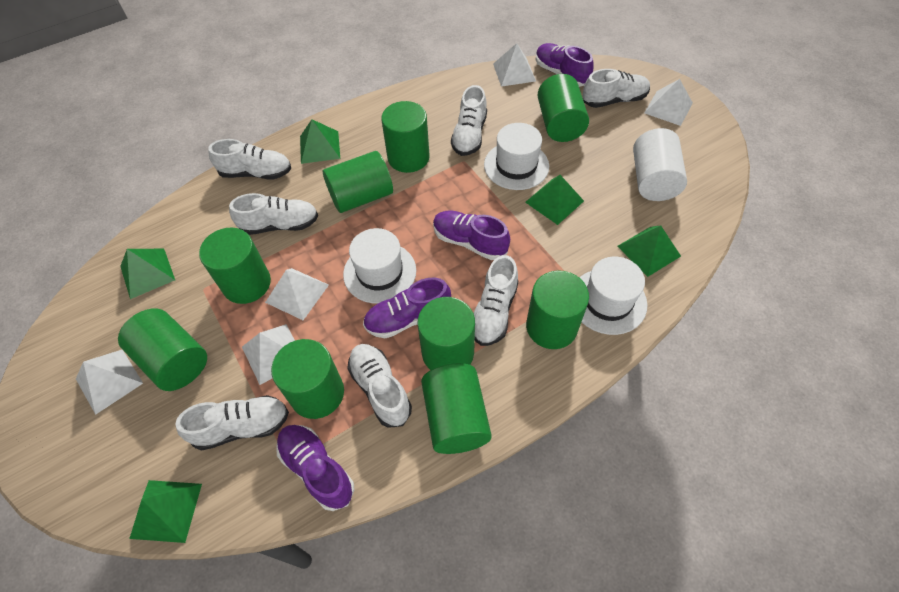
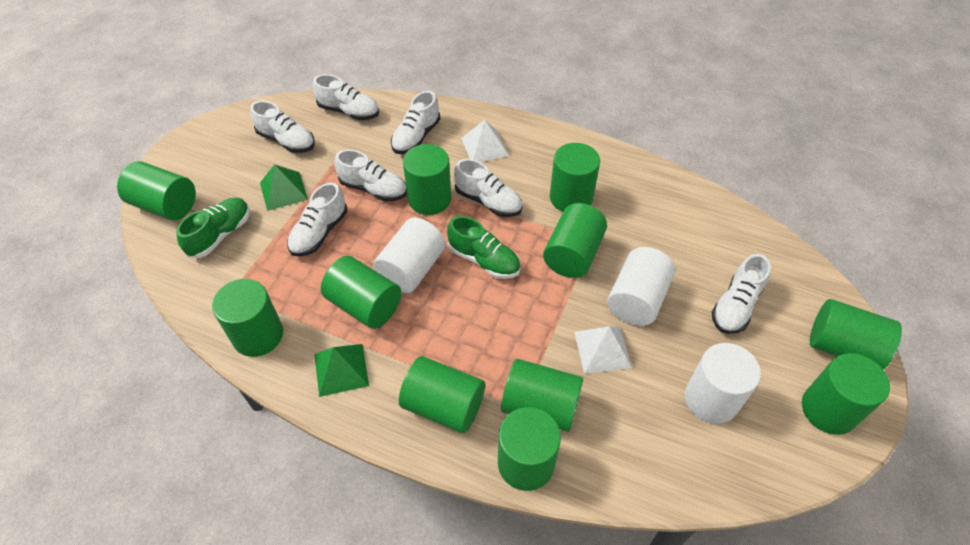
green cylinder: [118,308,207,391] [199,228,271,304] [271,339,344,419] [323,151,393,213] [381,101,430,173] [418,297,475,370] [421,363,492,454] [526,270,589,349] [538,74,589,142] = 9 -> [117,161,196,220] [212,279,283,357] [321,256,401,329] [399,356,485,433] [403,144,451,215] [498,407,561,491] [501,359,583,432] [543,203,607,278] [550,143,600,212] [802,353,890,435] [810,299,902,369] = 11
green pyramid: [120,249,175,299] [129,480,202,543] [300,119,340,164] [525,175,584,225] [617,225,681,277] = 5 -> [260,164,308,211] [314,344,369,397] = 2
green shoe: none = 0 -> [176,198,250,258] [447,216,521,279] = 2
purple shoe: [276,425,355,511] [363,277,451,338] [433,210,510,260] [536,43,594,87] = 4 -> none = 0
white cylinder: [633,128,687,201] = 1 -> [373,217,446,293] [607,247,675,326] [685,343,761,424] = 3
white hat: [343,228,416,304] [484,123,549,190] [579,256,647,335] = 3 -> none = 0
white pyramid: [76,350,143,415] [242,324,295,385] [265,268,329,320] [493,43,536,87] [644,79,693,126] = 5 -> [461,120,509,162] [574,326,632,374] = 2

